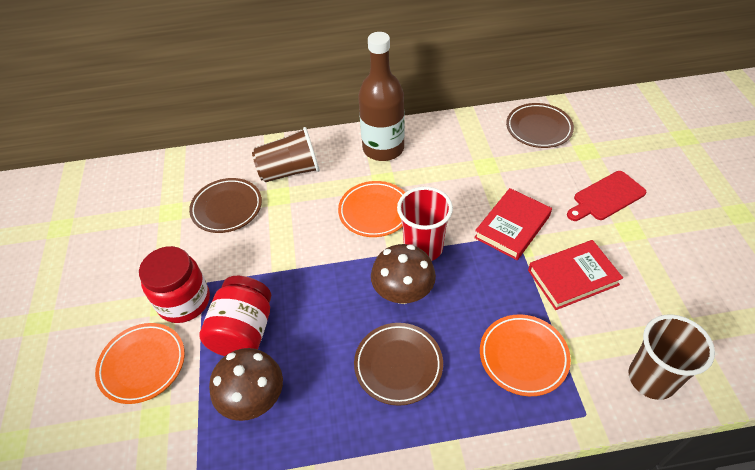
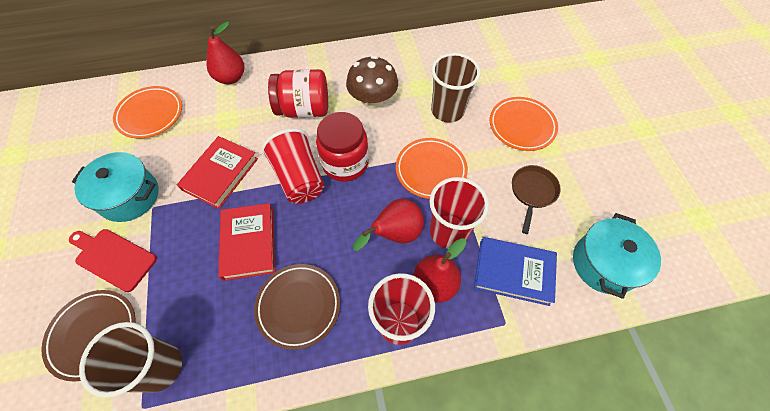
blue book: none = 0 -> [474,237,557,306] = 1
brown bottle: [358,32,405,161] = 1 -> none = 0
brown mushroom: [209,348,283,421] [371,244,436,304] = 2 -> [346,56,398,109] = 1
brown pan: none = 0 -> [512,165,561,234] = 1
brown plate: [189,178,262,233] [354,323,443,406] [506,103,574,148] = 3 -> [42,290,136,382] [254,264,340,350] = 2
red cup: [397,187,453,261] = 1 -> [261,128,324,204] [368,273,435,345] [429,177,489,249] = 3
red pear: none = 0 -> [207,22,244,84] [353,199,424,251] [413,238,467,303] = 3
turquoise pot: none = 0 -> [72,152,159,222] [573,213,661,299] = 2

